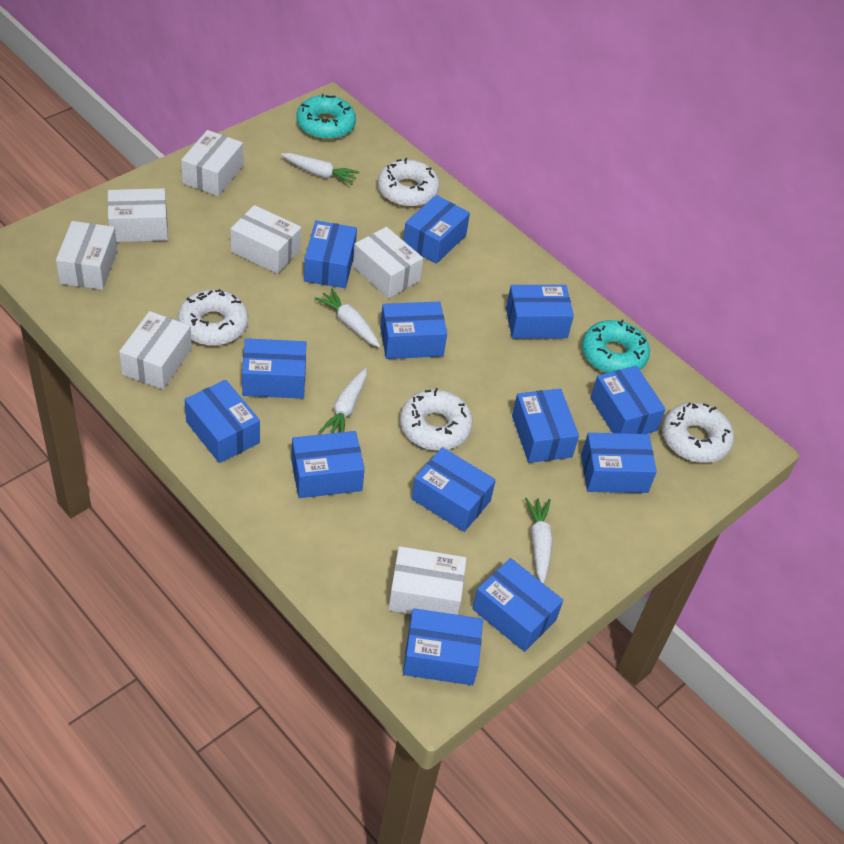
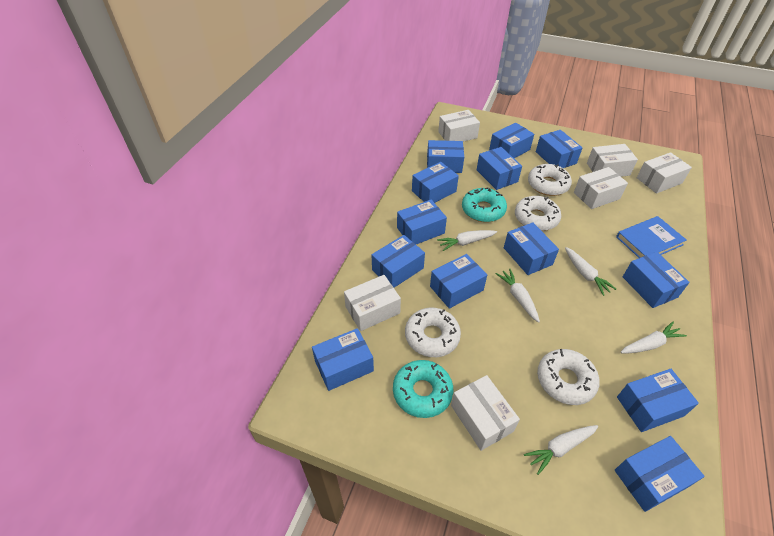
blue book: none = 0 -> [616,216,687,258] = 1
white box: [56,221,117,290] [108,188,168,242] [119,311,192,390] [181,130,243,196] [230,205,301,274] [353,227,423,298] [388,546,467,615] = 7 -> [344,275,401,331] [438,110,480,142] [451,375,520,451] [574,167,628,209] [587,144,638,177] [637,152,692,194] = 6
white carrot: [281,153,359,185] [314,288,381,348] [319,368,367,433] [525,498,553,584] = 4 -> [437,230,497,251] [496,268,540,323] [524,425,598,475] [565,247,616,296] [621,322,687,354] = 5

